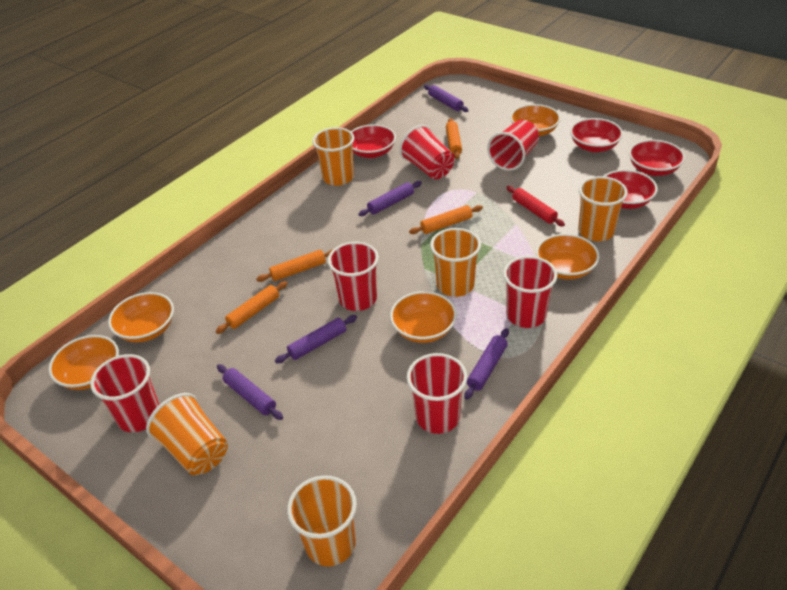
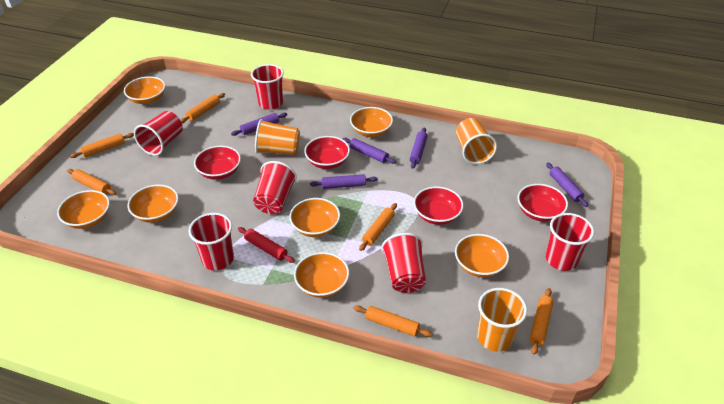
orange bowl: [49,335,119,390] [108,292,174,342] [390,291,457,343] [510,104,561,136] [536,234,599,280] = 5 -> [57,190,110,229] [124,76,165,104] [128,184,179,223] [289,198,340,237] [294,252,349,298] [350,107,393,137] [455,234,509,277] = 7
orange cup: [146,393,228,475] [287,475,357,566] [312,127,354,186] [430,228,481,297] [578,176,628,241] = 5 -> [255,119,300,155] [456,118,497,164] [477,288,527,352] = 3
orange rolling pin: [216,281,288,334] [256,249,333,282] [409,205,483,234] [446,118,462,159] = 4 -> [67,169,116,195] [70,133,134,158] [181,93,225,123] [354,305,432,337] [359,203,397,251] [530,288,553,355] = 6

